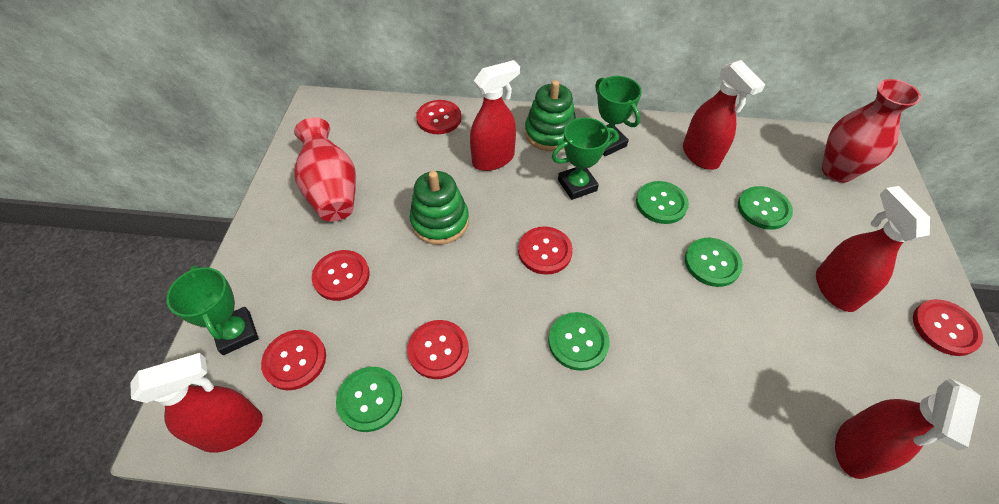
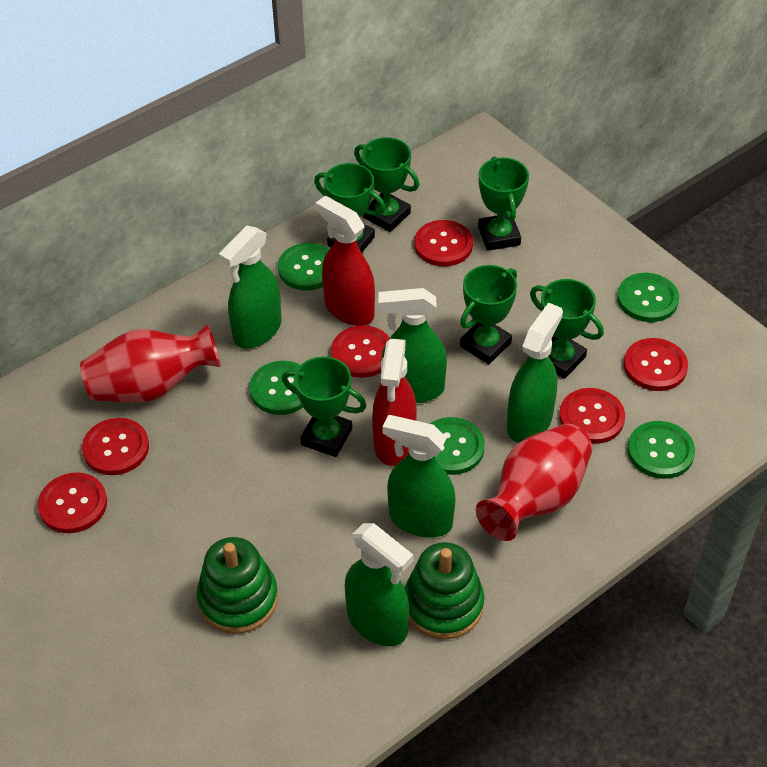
green spray bottle: none = 0 -> [219,226,282,349] [345,523,414,646] [378,288,447,403] [382,415,456,538] [507,303,563,443] = 5
green trophy: [166,265,259,355] [552,117,617,200] [595,76,642,156] = 3 -> [282,356,367,457] [314,163,385,253] [354,137,419,232] [460,265,517,364] [478,156,529,251] [530,279,604,379] = 6
red spray bottle: [130,353,263,453] [470,60,520,171] [683,60,765,170] [816,186,930,312] [835,379,981,479] = 5 -> [315,196,375,326] [372,339,417,466] = 2

